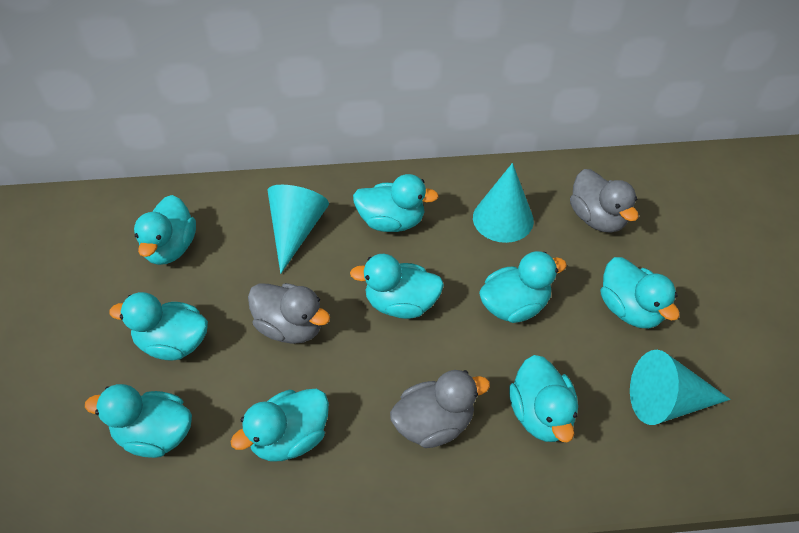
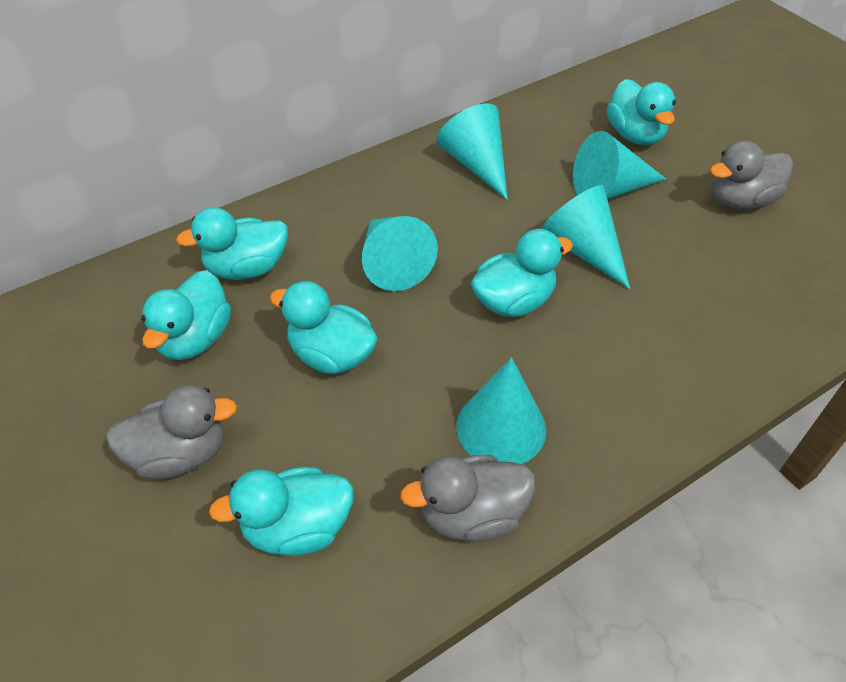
turquoise cone: [268,185,329,274] [473,163,534,243] [630,350,731,425] = 3 -> [362,216,438,291] [437,103,508,200] [456,357,546,464] [541,185,630,289] [573,131,666,199] = 5
turquoise duck: [85,384,192,458] [109,292,208,361] [134,195,196,265] [230,389,329,461] [350,254,444,319] [353,174,439,232] [479,251,567,323] [509,355,578,443] [601,257,680,329] = 9 -> [141,270,231,360] [176,207,288,280] [209,467,354,556] [270,281,378,374] [471,229,573,317] [607,79,676,145] = 6

